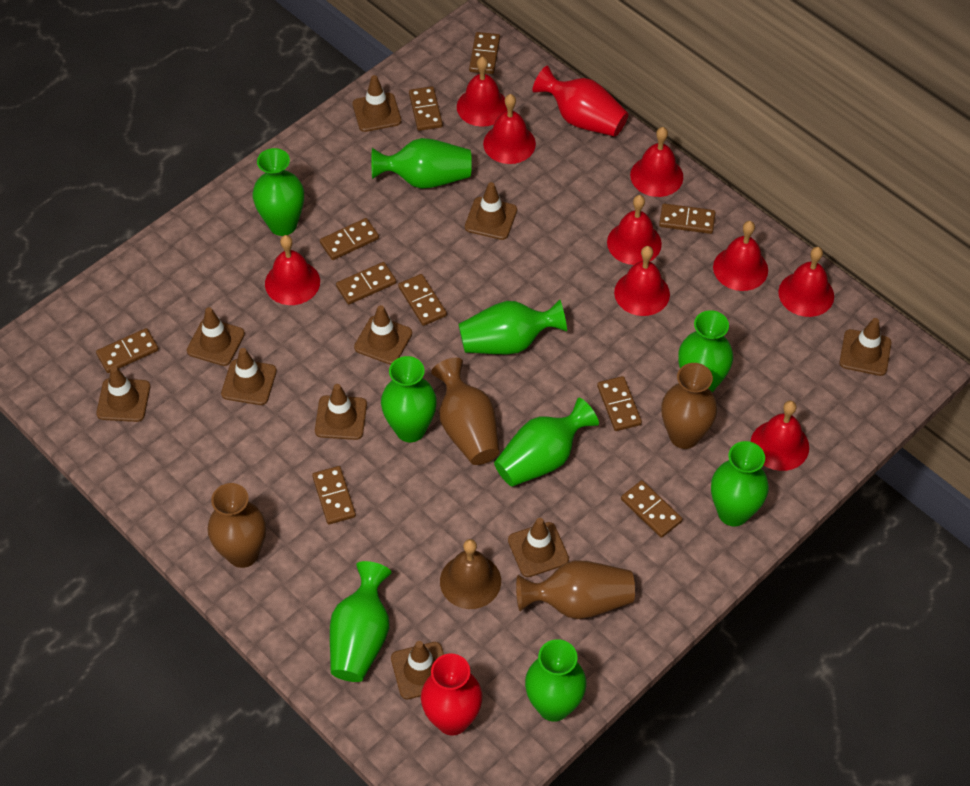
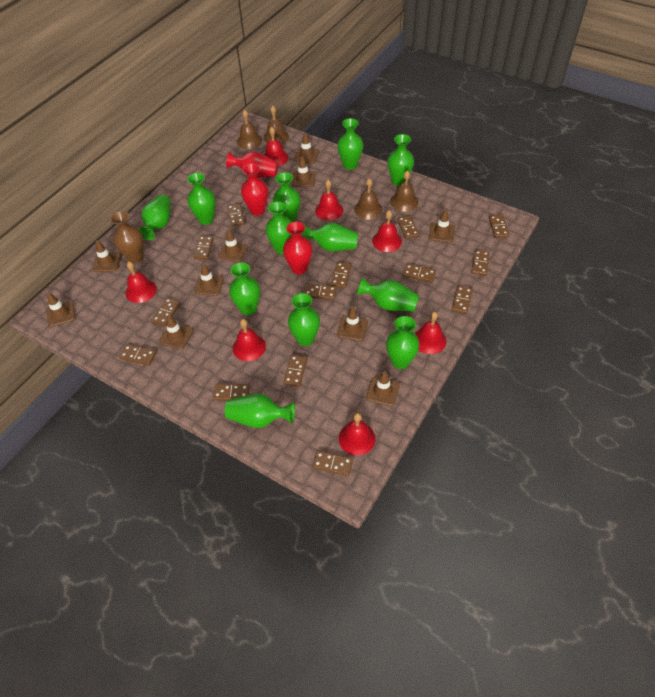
brown bell: [440,539,501,609] = 1 -> [237,110,262,149] [264,106,289,144] [354,178,382,220] [390,171,418,212] = 4
brown domino: [96,328,159,373] [312,466,356,524] [320,218,379,260] [336,262,396,304] [398,274,447,326] [409,86,443,131] [469,32,500,74] [597,376,642,431] [621,480,682,538] [659,203,716,234] = 10 -> [119,344,156,365] [151,298,181,326] [193,236,214,259] [213,384,250,400] [227,203,245,226] [283,355,307,387] [304,284,337,300] [312,451,353,476] [330,262,351,288] [397,215,420,239] [403,264,436,283] [451,286,473,314] [471,250,490,276] [489,215,509,238] = 14
brown vase: [207,483,266,568] [431,358,499,465] [516,560,635,619] [662,363,718,449] = 4 -> [110,211,144,263] = 1
green vase: [253,148,304,236] [330,561,391,682] [371,138,472,189] [381,356,437,442] [459,300,567,354] [494,398,599,487] [525,639,587,722] [678,310,733,393] [711,441,769,527] = 9 -> [139,194,171,240] [187,173,216,225] [225,394,295,428] [229,262,260,315] [266,201,292,254] [273,172,300,222] [288,293,320,346] [302,223,358,251] [338,118,363,170] [357,277,419,312] [386,316,419,369] [388,134,414,186] = 12
red bell: [265,235,320,305] [457,57,507,127] [483,94,536,164] [607,195,662,265] [614,246,670,316] [630,127,683,197] [713,221,768,291] [751,401,809,471] [778,247,834,317] = 9 -> [125,261,157,303] [233,319,266,361] [264,127,288,166] [315,180,343,221] [339,413,375,456] [372,210,402,252] [415,311,447,354] = 7
red vase: [421,654,483,735] [532,65,628,137] = 2 -> [226,152,278,178] [241,163,268,216] [283,221,312,274] = 3

